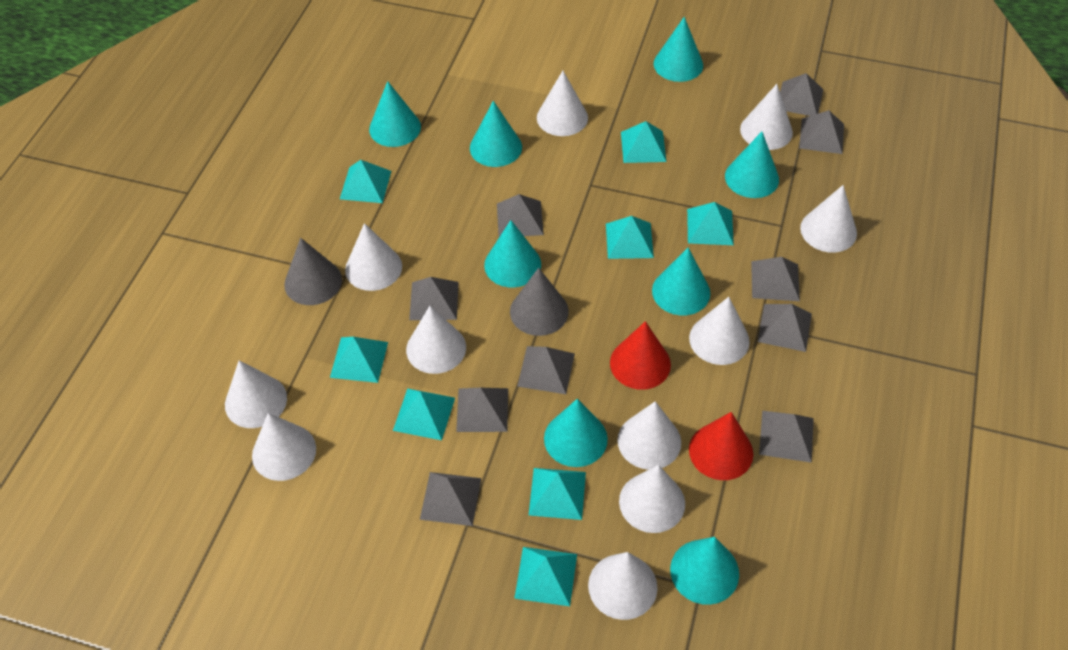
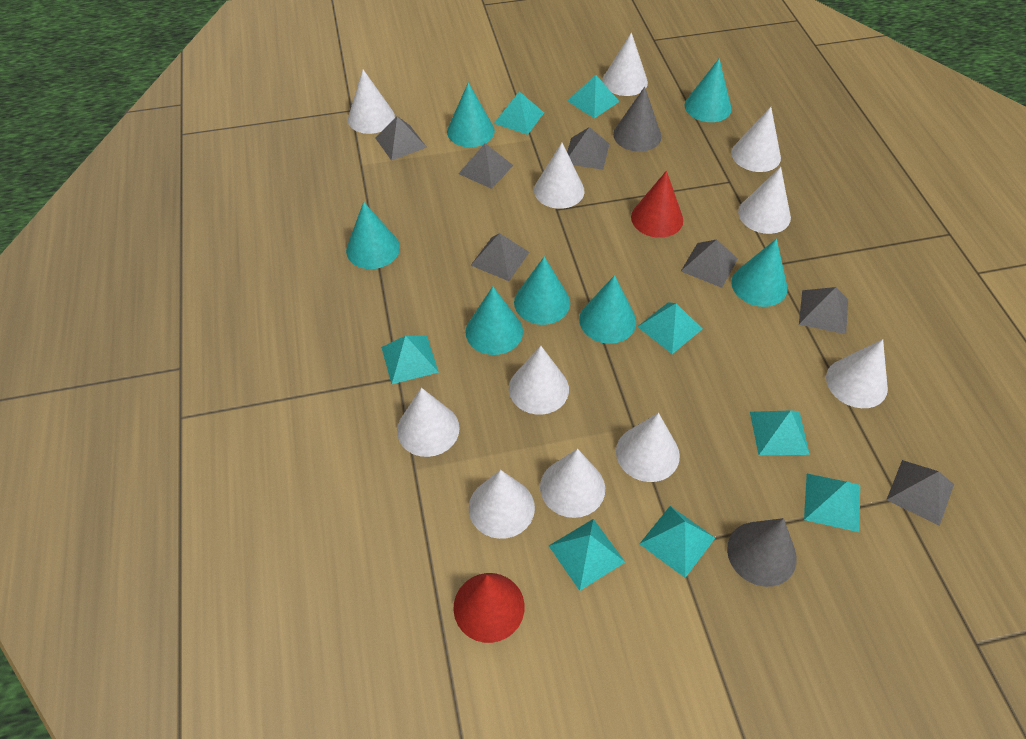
grey pyramid: [409,277,458,320] [420,472,481,526] [456,388,508,432] [497,194,544,237] [517,346,575,394] [751,257,800,301] [757,304,812,352] [759,411,814,463] [780,73,823,116] [799,110,844,154] = 10 -> [375,116,427,161] [458,143,513,189] [470,233,529,281] [567,127,609,170] [681,239,738,288] [799,287,848,334] [886,460,954,526] = 7
turquoise cone: [369,81,421,147] [470,101,522,167] [484,220,541,288] [544,399,608,467] [652,248,710,315] [654,17,703,82] [670,537,739,605] [725,132,779,198] = 8 -> [346,202,400,269] [447,82,495,147] [465,287,523,355] [514,257,570,325] [579,275,636,344] [685,58,732,122] [731,239,788,307] = 7

